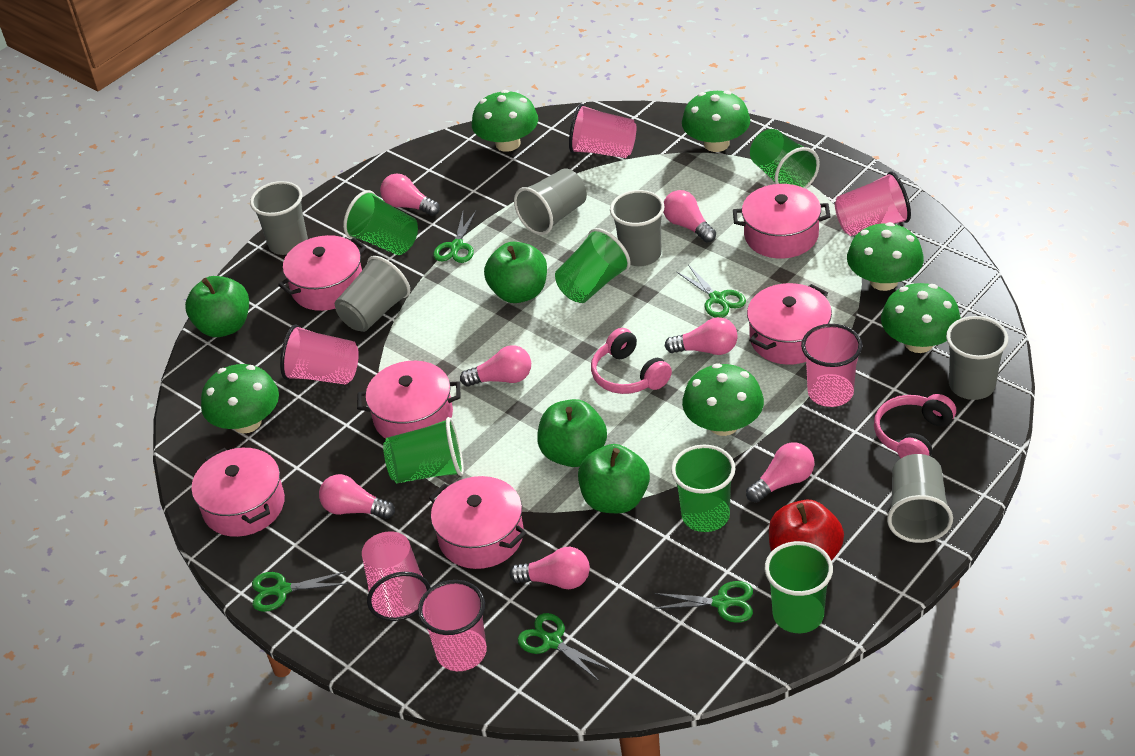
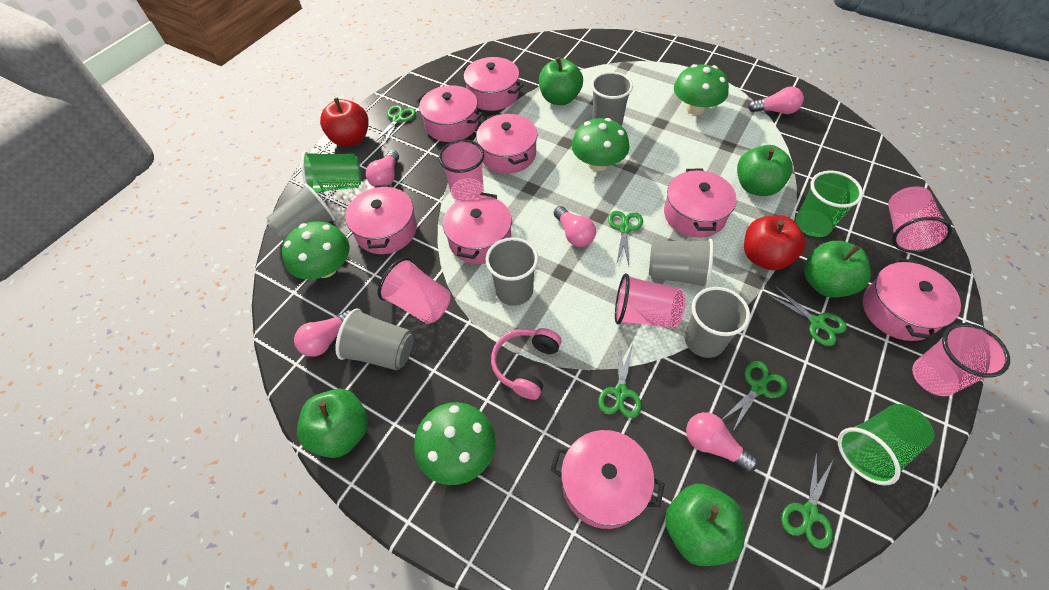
green apple: [185,276,249,337] [484,241,547,303] [537,399,607,467] [578,444,650,513] = 4 -> [297,389,368,458] [539,57,583,105] [665,484,745,566] [737,145,793,196] [804,241,871,298] = 5
green cup: [343,190,418,255] [383,417,464,483] [555,228,631,303] [671,445,736,532] [750,129,820,189] [765,541,833,633] = 6 -> [301,151,361,193] [795,170,863,237] [837,404,934,486] = 3
green mushroom: [201,364,279,433] [472,90,538,152] [682,91,750,152] [682,363,764,436] [847,222,924,291] [881,283,961,353] = 6 -> [282,221,350,280] [414,402,496,485] [571,118,629,171] [674,64,729,115] = 4
green scissors: [252,571,347,612] [433,210,477,263] [518,613,611,681] [654,581,753,623] [677,265,746,318] = 5 -> [374,105,416,146] [598,343,642,418] [608,211,643,265] [722,361,787,431] [767,286,847,346] [781,452,833,549] = 6
pink cup: [280,324,359,385] [362,531,431,621] [418,580,487,671] [569,104,636,158] [801,324,862,407] [835,172,911,236] = 6 -> [378,257,450,324] [439,139,484,201] [615,273,686,328] [888,186,952,253] [912,323,1010,396] = 5
pink headphones: [591,328,672,394] [874,394,956,458] = 2 -> [491,328,561,400] = 1
pink light bulb: [319,474,395,519] [380,173,440,216] [460,345,531,387] [509,547,590,589] [663,190,716,243] [664,317,738,355] [746,442,814,503] = 7 -> [294,310,352,357] [366,150,399,187] [554,206,596,247] [686,412,758,472] [748,86,804,114] = 5
pink pot: [192,448,285,537] [278,235,366,311] [357,361,461,439] [429,476,527,569] [733,184,830,258] [747,283,832,365] = 6 -> [345,184,417,254] [416,85,483,142] [443,192,512,264] [461,57,524,111] [476,113,538,174] [550,430,665,529] [664,169,737,238] [863,258,961,341] = 8
red apple: [769,500,844,561] = 1 -> [320,97,369,147] [744,215,805,270] = 2

